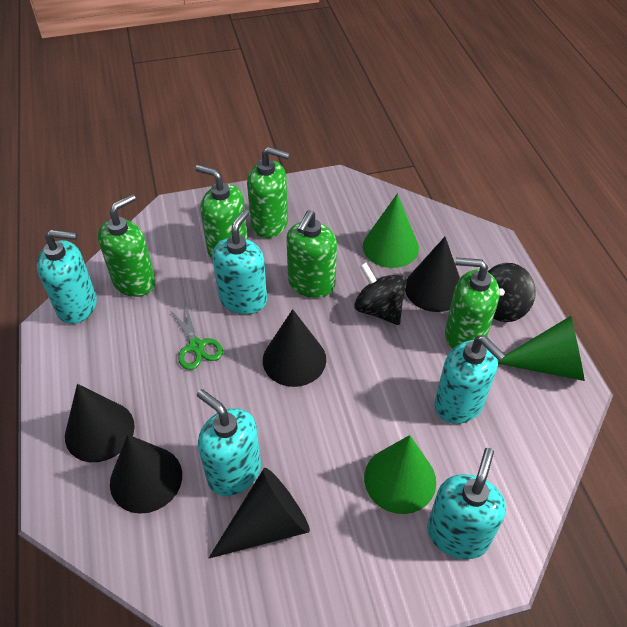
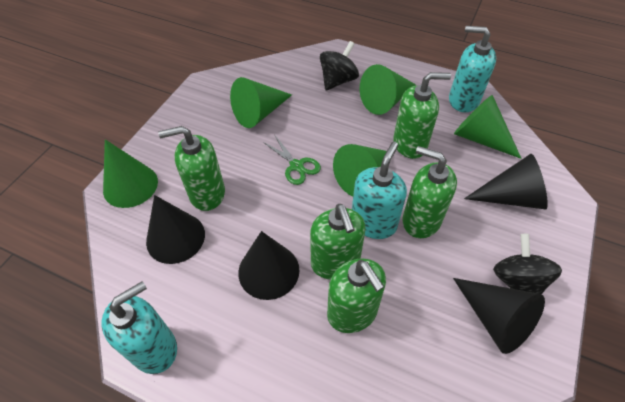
black cone: [65,384,135,462] [110,435,182,514] [209,468,310,558] [263,309,326,387] [405,237,460,312] = 5 -> [146,195,205,264] [238,231,300,300] [453,278,545,354] [464,154,548,209] = 4
green cone: [363,194,419,268] [364,435,436,514] [498,316,585,381] = 3 -> [103,139,158,208] [230,77,292,128] [333,144,387,196] [360,64,416,115] [454,95,522,159] = 5
turquoise soap dispenser: [37,230,97,324] [197,389,261,496] [212,209,267,314] [427,448,506,559] [435,336,506,424] = 5 -> [102,281,177,374] [352,141,407,239] [449,26,496,112] = 3

